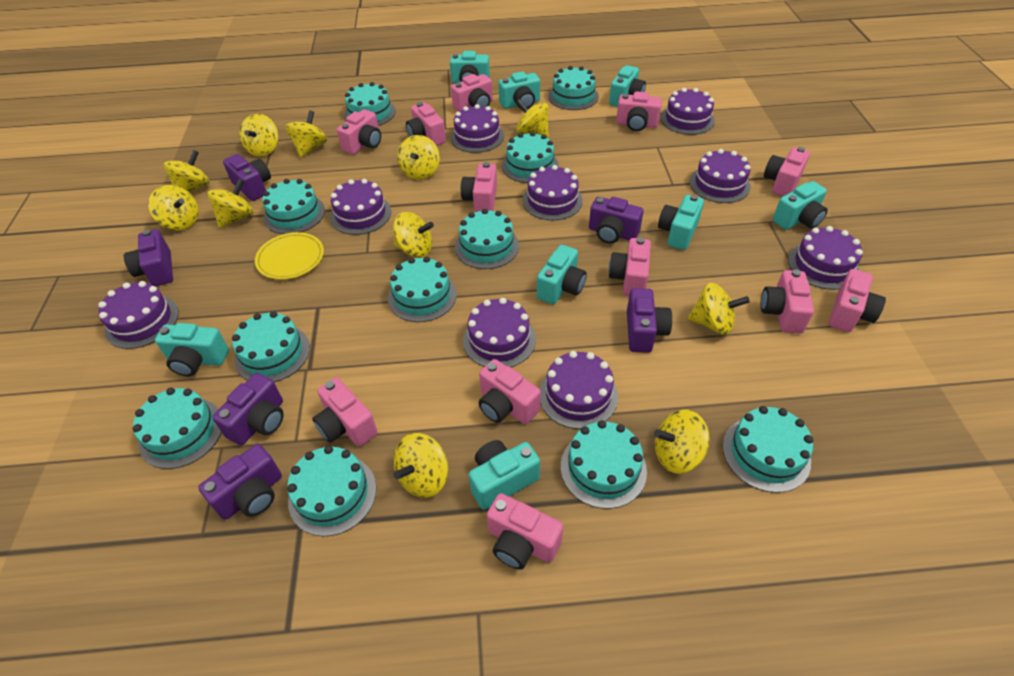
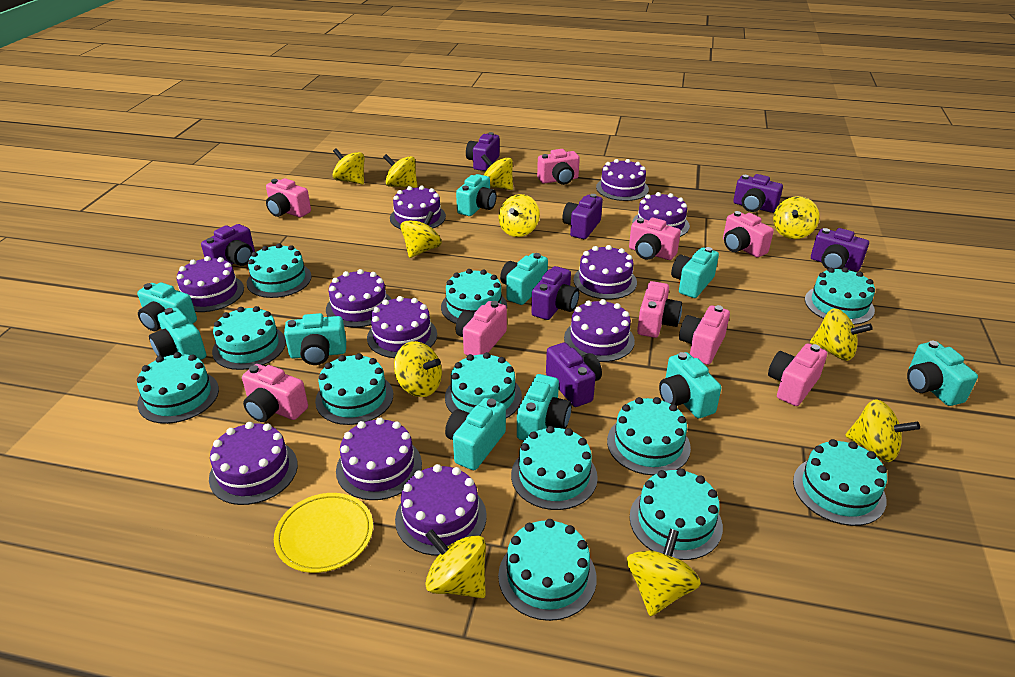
pink camera: [312,377,378,447] [337,109,381,155] [406,102,446,146] [451,74,493,111] [461,162,497,212] [479,359,541,424] [487,493,563,570] [609,237,651,296] [616,91,662,131] [761,269,814,333] [764,147,810,196] [829,269,886,332] = 12 -> [242,364,308,422] [266,178,311,217] [456,301,507,356] [537,149,580,185] [629,218,681,260] [637,281,682,338] [679,305,730,365] [723,211,774,258] [768,344,827,406] = 9
purple cake: [98,281,179,349] [330,179,391,235] [450,104,504,153] [463,298,536,367] [522,165,583,220] [540,351,618,429] [661,88,715,135] [689,149,751,203] [788,226,863,290] = 9 -> [176,256,244,312] [209,422,298,505] [326,269,391,327] [336,417,422,500] [367,296,437,358] [390,186,446,229] [395,464,487,556] [564,299,635,362] [573,245,637,299] [596,159,649,201] [632,192,690,237] = 11
purple camera: [124,229,173,287] [198,444,282,520] [212,373,284,445] [223,154,271,201] [589,197,643,244] [627,288,672,353] = 6 -> [201,224,255,266] [466,132,500,171] [531,266,579,320] [546,343,602,407] [562,194,603,239] [733,174,783,213] [811,228,869,272] = 7
turquoise cake: [133,388,222,469] [232,311,310,382] [262,179,325,234] [287,445,376,536] [344,82,396,126] [388,257,457,322] [455,209,519,269] [502,132,558,183] [548,66,599,110] [561,420,647,509] [723,406,813,493] = 11 -> [137,352,219,424] [212,306,286,370] [247,243,312,298] [315,353,393,425] [441,269,507,324] [445,352,522,418] [498,519,597,621] [511,426,598,510] [607,397,691,475] [629,468,723,560] [793,439,887,526] [805,267,875,325] = 12
turquoise camera: [155,323,229,376] [450,51,490,83] [469,440,540,510] [498,71,540,109] [537,245,587,304] [609,65,646,107] [658,195,704,250] [773,181,828,230] = 8 -> [137,282,197,331] [149,308,206,360] [284,313,346,365] [445,398,506,470] [456,174,497,216] [500,253,548,305] [517,374,572,440] [659,352,722,418] [671,247,719,298] [907,341,978,406] = 10

